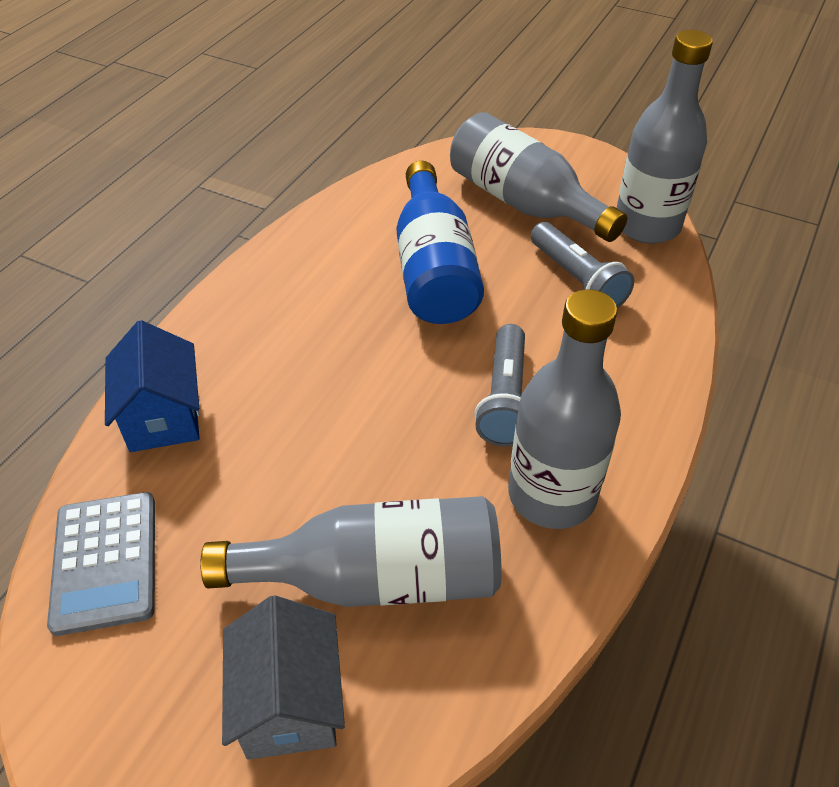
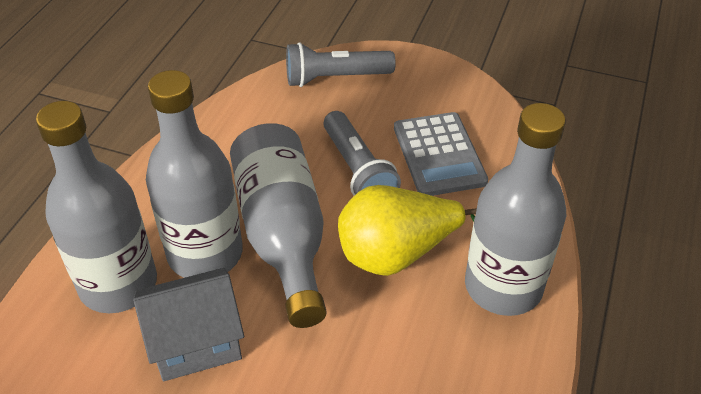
blue bottle: [397,161,484,324] = 1 -> none = 0
blue house: [105,320,199,452] = 1 -> none = 0
yellow pear: none = 0 -> [338,185,477,276] = 1

